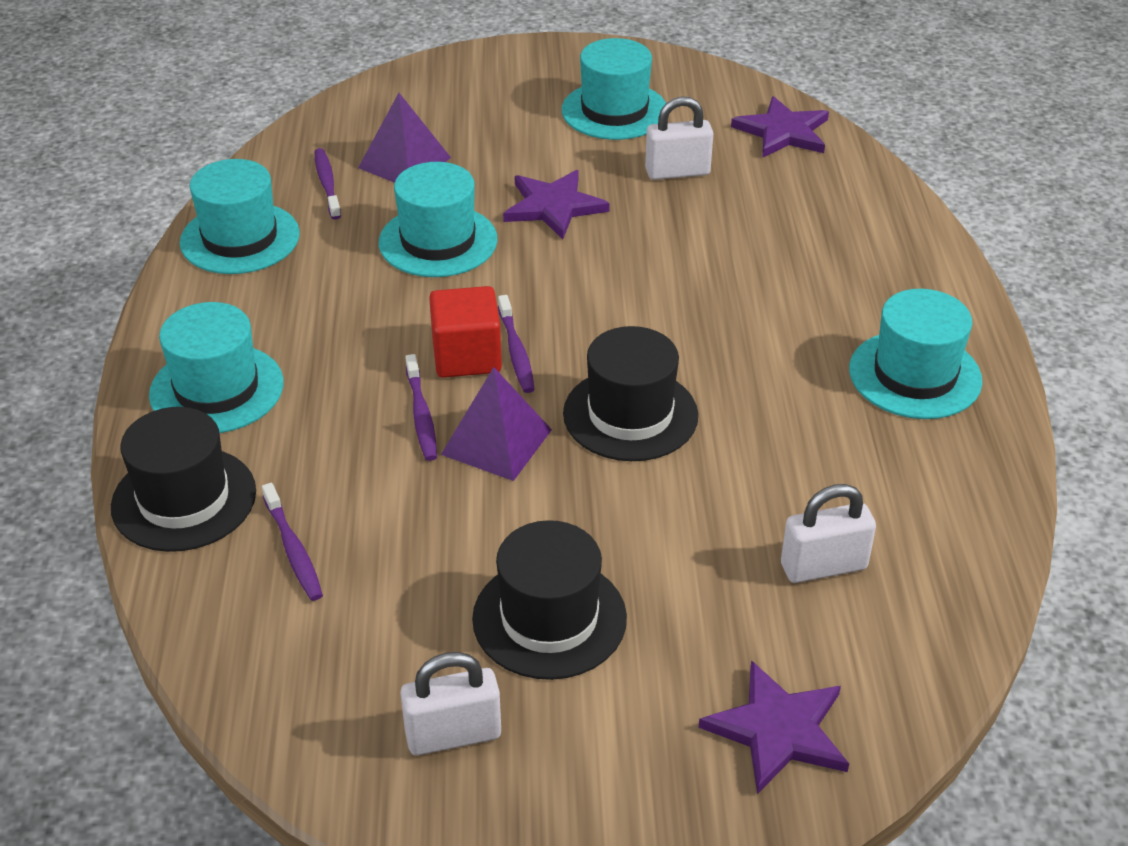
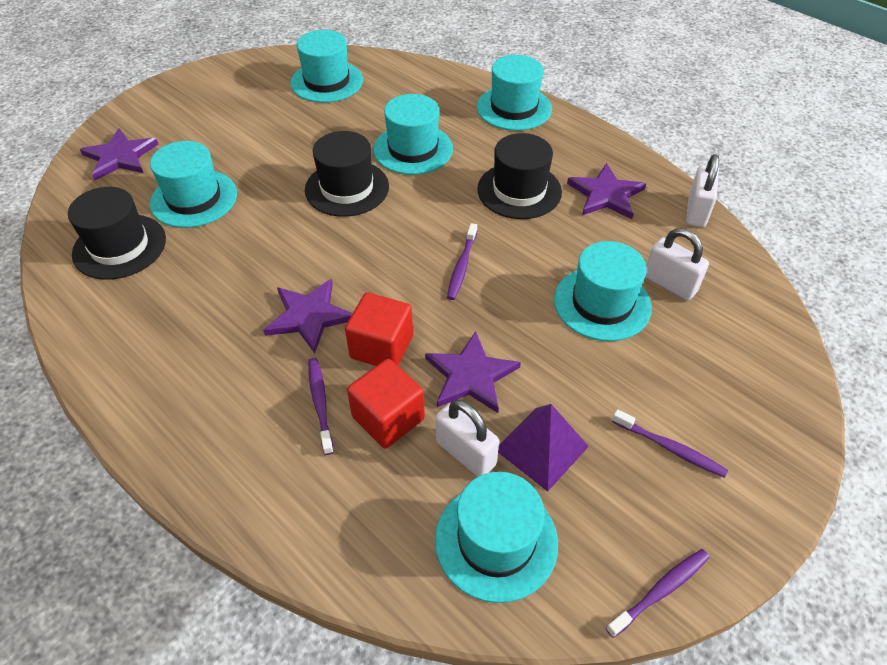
purple pyramid: [358,93,451,183] [441,367,552,481] = 2 -> [498,404,589,491] = 1
purple star: [503,170,610,239] [698,660,849,794] [731,96,829,158] = 3 -> [80,128,159,180] [263,279,353,353] [425,331,521,413] [567,163,646,219] = 4
red cube: [429,286,502,378] = 1 -> [345,293,413,366] [347,359,425,448] = 2
turquoise hat: [149,302,284,433] [180,159,300,274] [379,162,498,277] [562,38,666,140] [849,289,982,419] = 5 -> [150,141,237,228] [290,30,363,103] [373,94,453,175] [435,472,558,603] [477,55,552,131] [554,241,652,341] = 6

